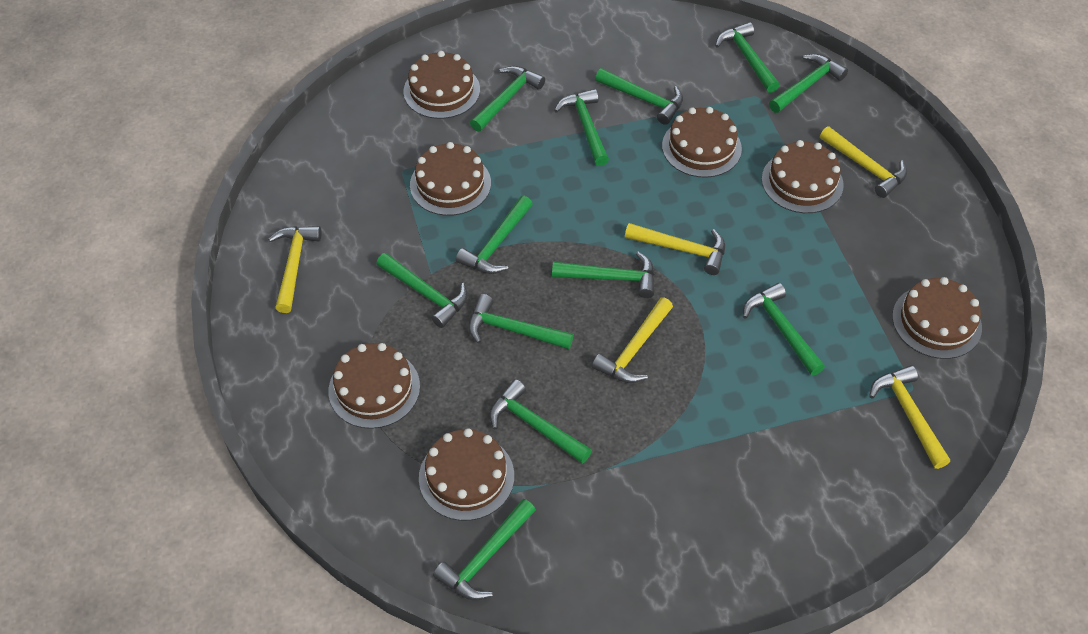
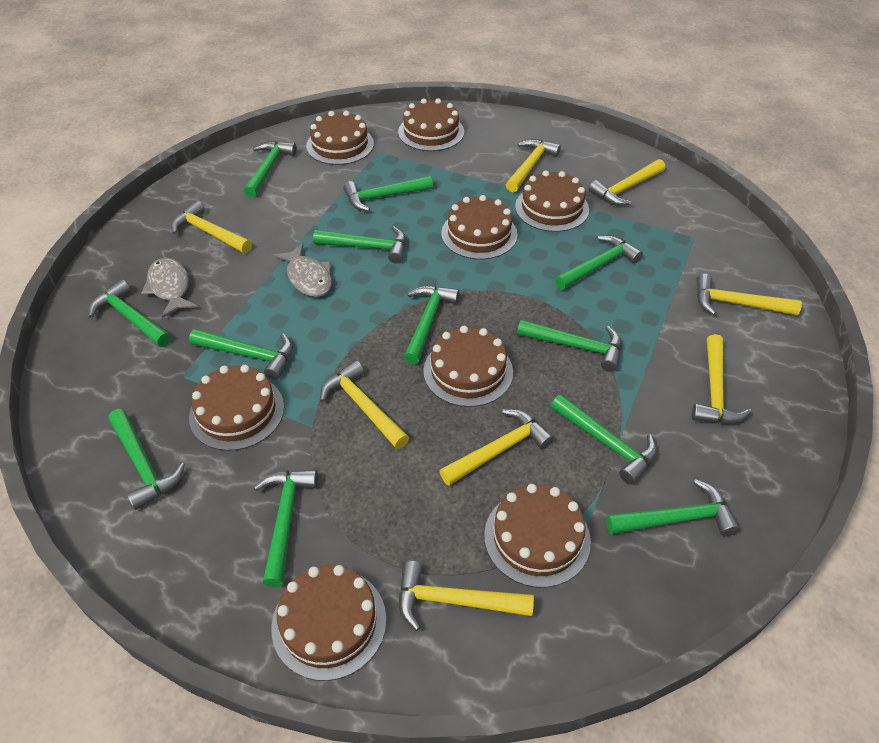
brown cake: [328,343,420,429] [403,51,480,119] [410,142,491,216] [419,428,514,521] [662,107,742,178] [762,140,844,213] [892,277,982,359] = 7 -> [189,365,284,451] [271,565,386,681] [306,111,374,165] [398,98,464,151] [423,326,513,407] [441,195,518,260] [484,484,591,588] [515,171,589,232] = 8
grey fish: none = 0 -> [141,258,198,318] [273,243,332,297] = 2
yellow hammer: [268,226,322,313] [592,298,673,383] [625,223,725,275] [820,126,907,198] [869,365,950,469] = 5 -> [171,201,252,253] [320,360,409,449] [399,561,534,631] [440,409,554,486] [506,139,561,192] [589,159,665,206] [692,334,752,423] [696,274,802,316] = 8

